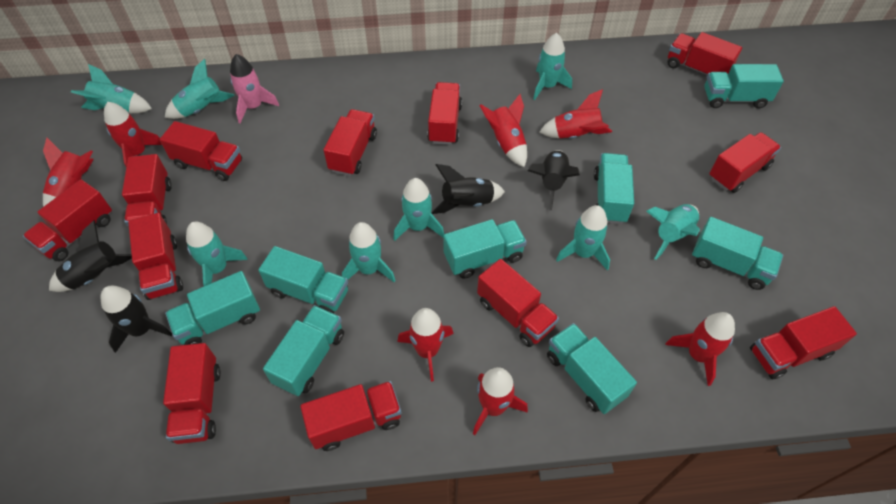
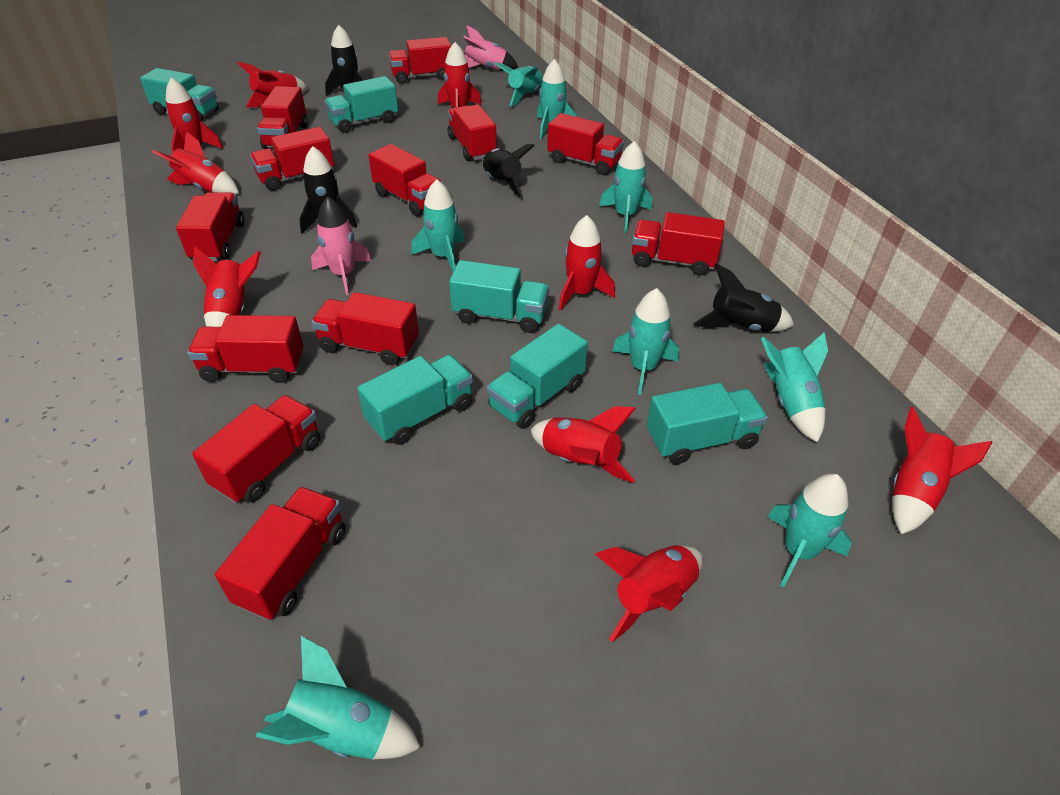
pink rocket: [230,54,279,123] = 1 -> [311,196,371,295] [463,25,518,70] = 2
red rocket: [43,138,93,207] [104,102,162,167] [398,308,453,382] [473,367,528,435] [479,94,527,167] [540,89,612,139] [665,312,735,386] = 7 -> [152,132,239,194] [166,77,223,153] [193,246,261,327] [237,62,308,108] [438,42,481,107] [530,406,636,483] [559,215,615,310] [595,545,703,642] [892,407,992,534] = 9
turquoise truck: [165,271,260,345] [258,246,348,314] [263,305,344,396] [443,219,527,279] [547,323,637,414] [594,153,634,224] [692,217,783,290] [704,64,784,109] = 8 -> [140,68,219,121] [324,76,398,133] [357,355,473,445] [449,260,549,333] [487,324,588,429] [647,383,768,464] = 6

